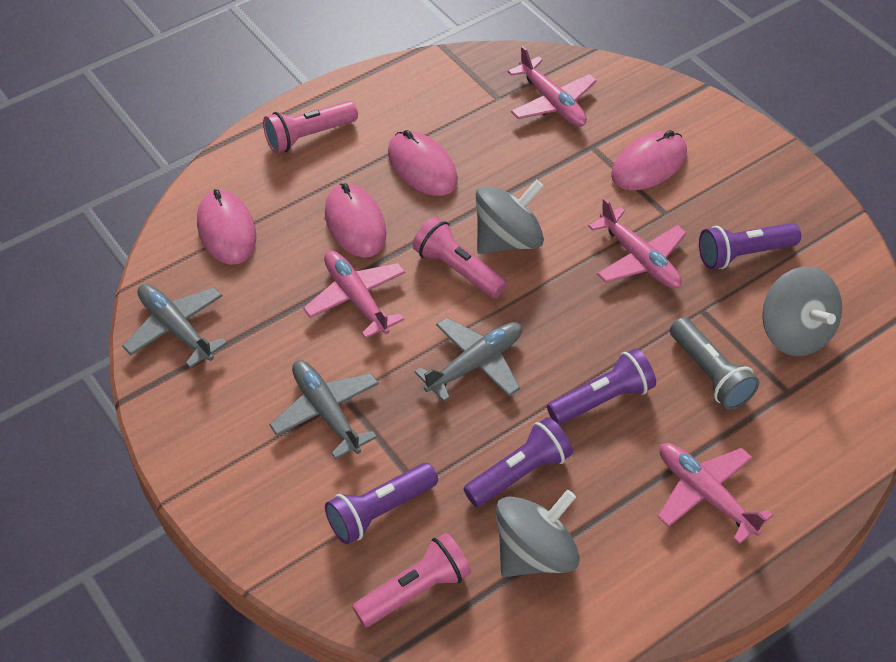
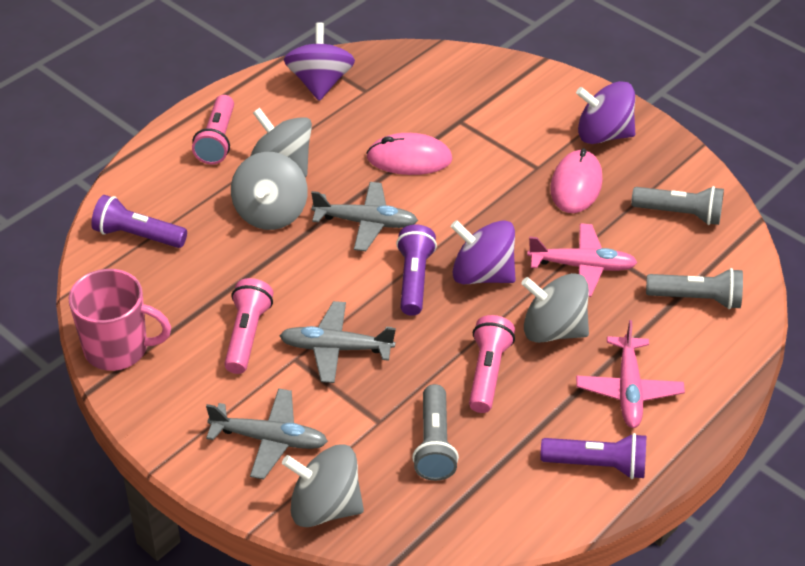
grey flashlight: [670,317,759,410] = 1 -> [412,384,459,481] [631,186,724,225] [646,268,743,309] = 3
grey spinning top: [476,180,544,254] [496,490,579,577] [762,267,842,356] = 3 -> [231,152,308,230] [251,108,312,177] [282,444,364,527] [521,273,589,343] = 4
pink mouse: [197,189,256,265] [325,183,386,258] [388,130,458,196] [611,130,687,190] = 4 -> [366,133,453,175] [550,148,602,213] = 2
pink mug: none = 0 -> [69,269,171,371] = 1
pink plane: [303,251,406,339] [508,46,597,127] [588,198,687,289] [658,443,773,544] = 4 -> [527,223,638,297] [576,320,685,428] = 2
purple flashlight: [325,463,438,544] [464,417,573,507] [547,348,656,425] [699,223,801,269] = 4 -> [91,195,187,248] [396,225,437,316] [540,433,646,479] = 3
purple spinning top: none = 0 -> [284,22,355,101] [451,220,516,284] [576,81,635,144] = 3

